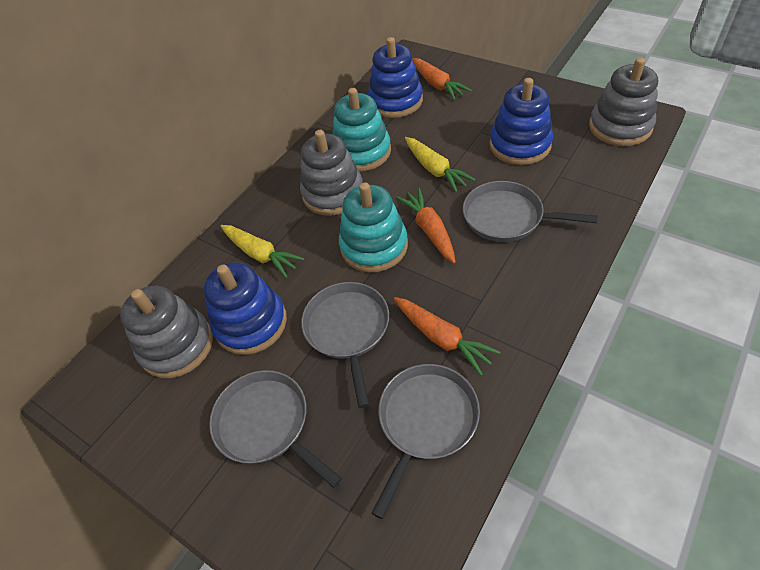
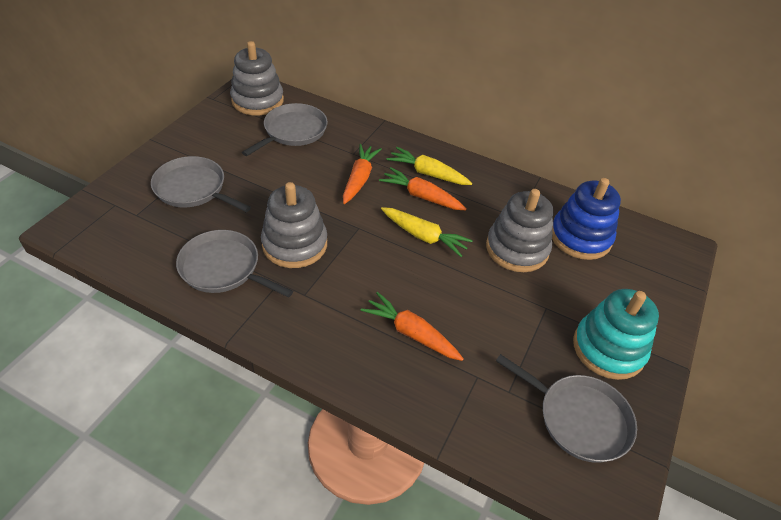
blue stacking toy: [204,262,287,355] [368,37,423,118] [490,78,553,165] = 3 -> [552,178,621,260] = 1
turquoise stacking toy: [332,88,391,172] [339,183,408,272] = 2 -> [573,289,659,380] = 1

